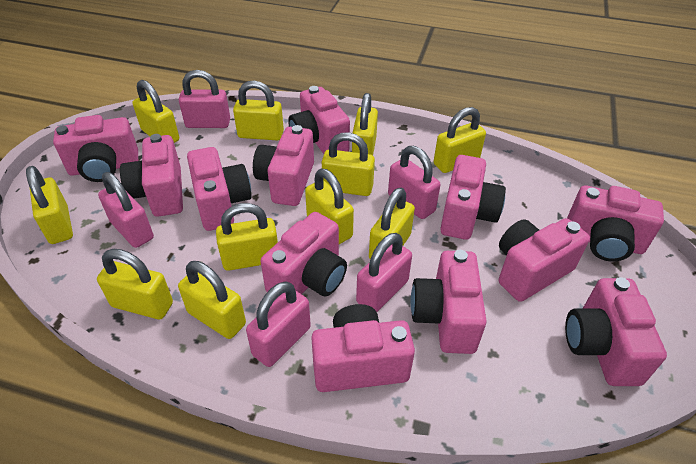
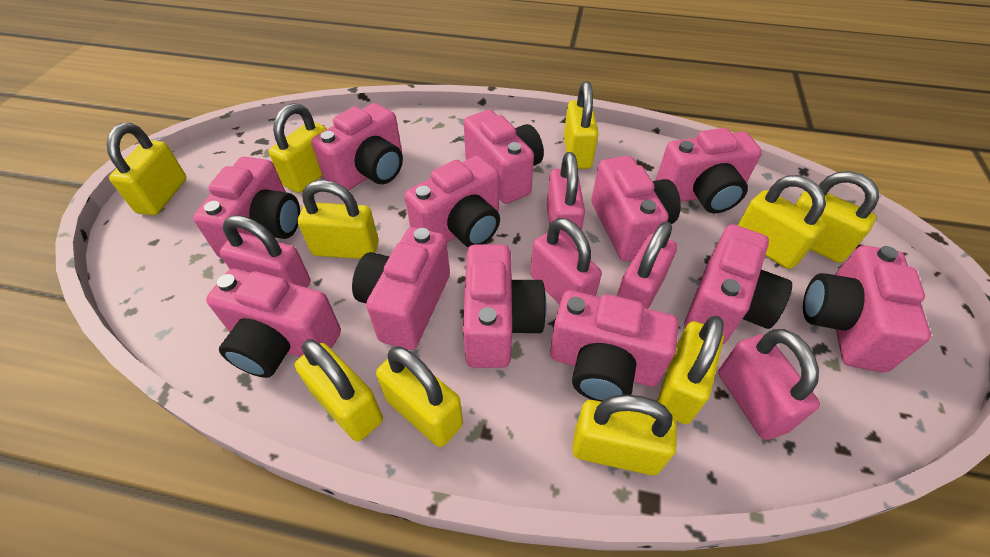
yellow padlock: [26,166,73,244] [97,249,173,319] [132,80,179,143] [178,261,246,339] [216,203,278,271] [233,80,284,140] [305,169,354,244] [322,132,375,196] [352,93,378,155] [369,188,415,259] [434,107,486,173] = 11 -> [106,123,187,215] [269,103,327,193] [295,339,383,441] [298,180,379,259] [376,346,463,447] [564,81,598,169] [572,395,676,475] [657,316,724,424] [738,175,826,269] [795,171,879,263] = 10

